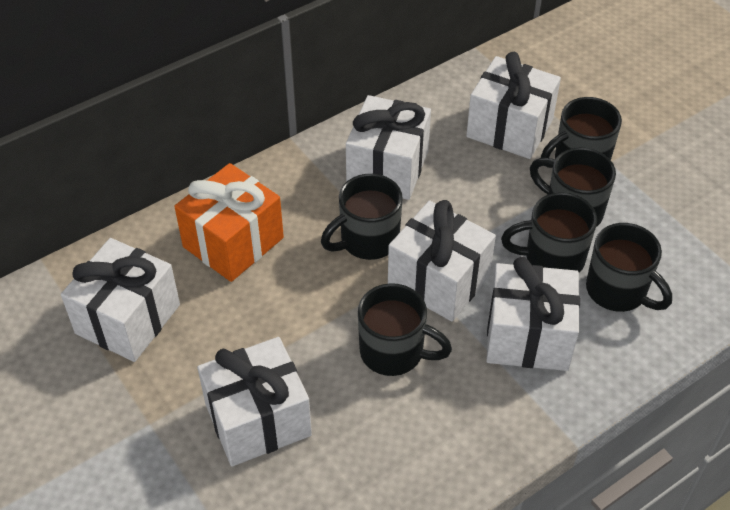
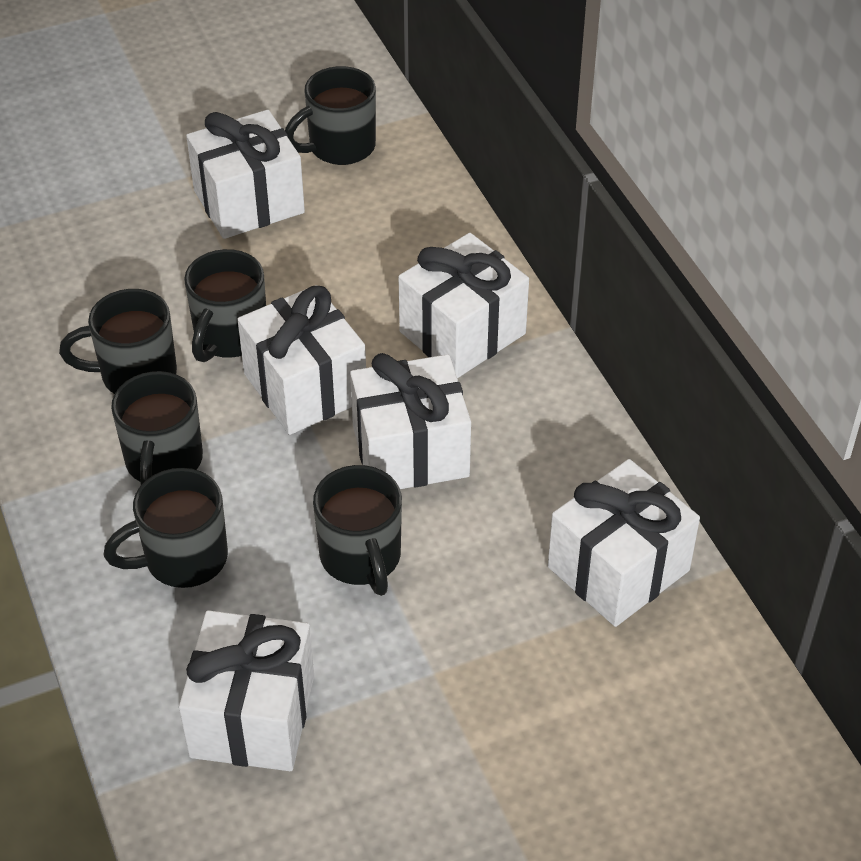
orange gift: [174,163,284,282] = 1 -> none = 0

